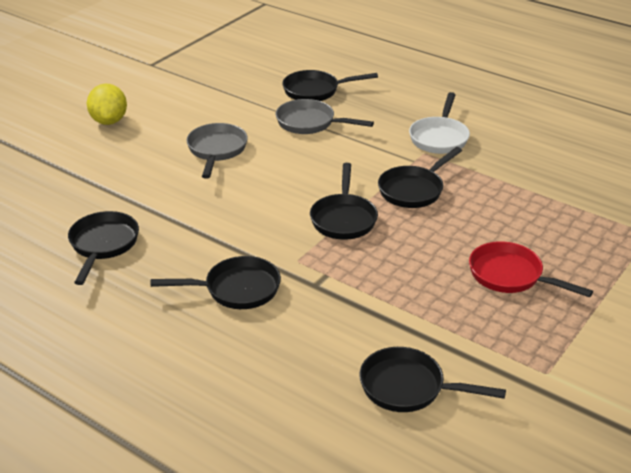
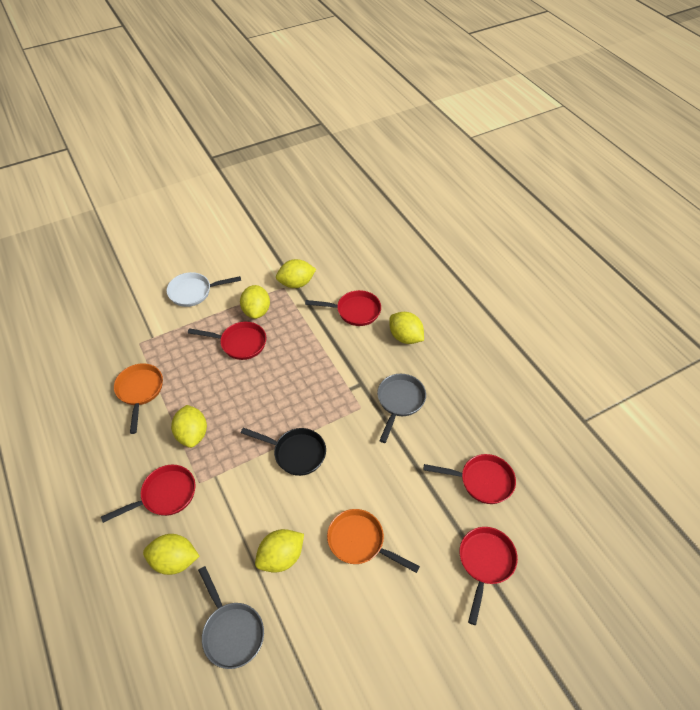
black pan: [68,211,139,285] [151,256,281,309] [282,70,378,101] [310,163,378,240] [360,347,506,412] [378,147,462,208] = 6 -> [241,428,326,476] = 1
orange pan: none = 0 -> [114,363,163,434] [327,509,420,573] = 2
red pan: [469,241,593,297] = 1 -> [101,465,196,523] [188,322,266,360] [305,290,381,326] [423,454,516,504] [459,527,518,625] = 5
yellow lemon: [87,84,127,125] = 1 -> [143,534,199,575] [171,405,207,448] [240,285,270,319] [255,529,304,573] [276,259,316,288] [389,312,424,344] = 6

